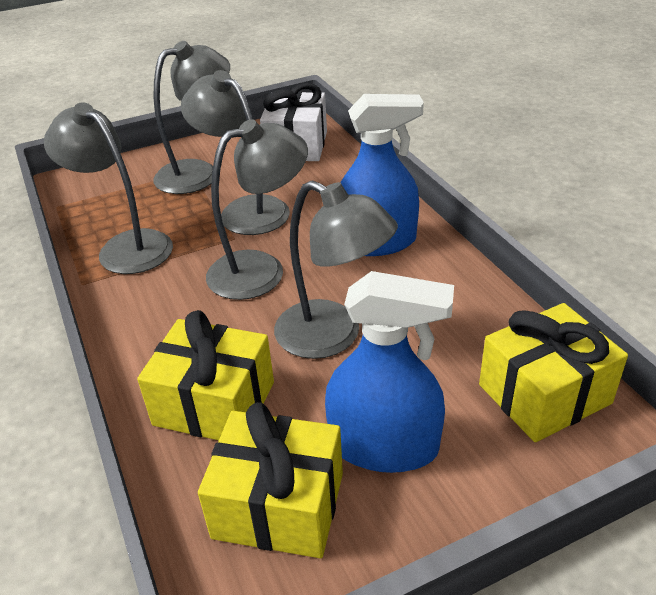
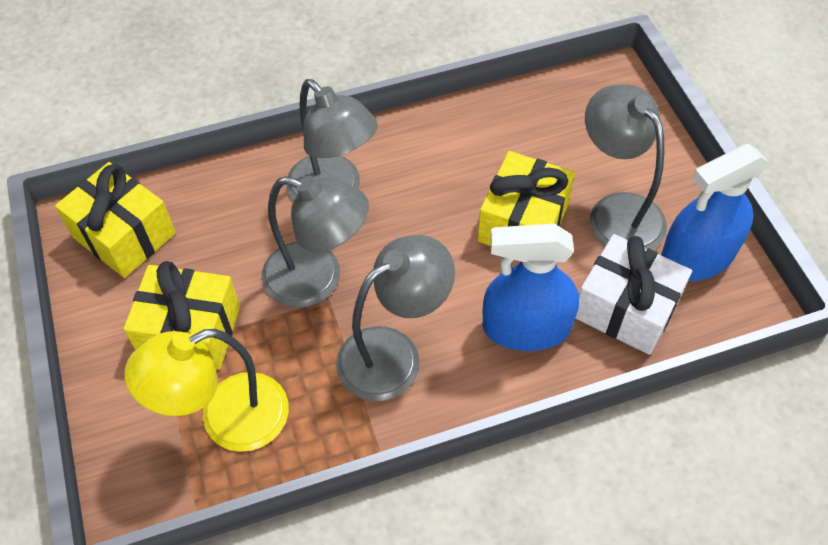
grey lamp: [44,103,173,274] [153,41,230,194] [181,70,290,235] [206,119,308,300] [274,180,398,359] = 5 -> [262,176,369,308] [286,79,378,201] [336,235,455,401] [585,84,667,250] = 4
yellow lamp: none = 0 -> [124,329,289,452] = 1

